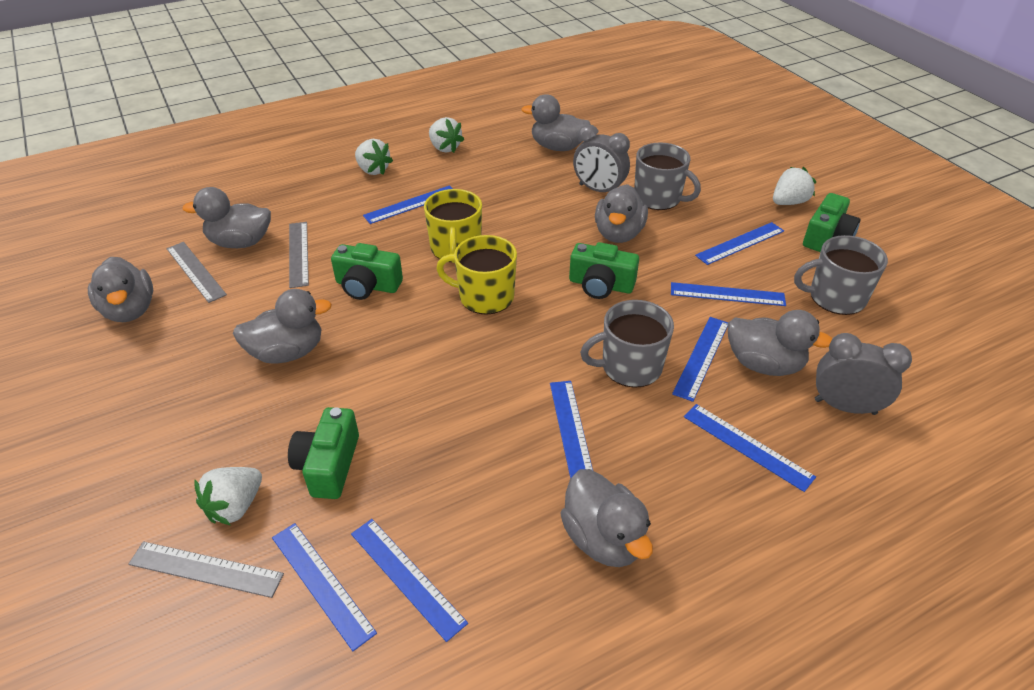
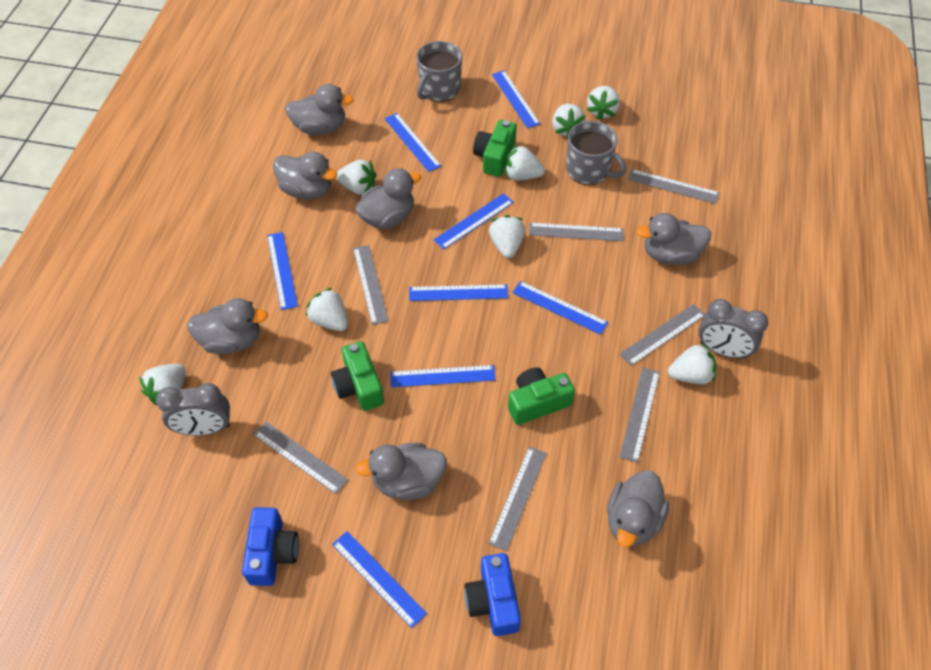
blue camera: none = 0 -> [242,507,299,586] [464,553,521,636] = 2
green camera: [288,407,359,499] [331,243,403,300] [569,242,639,299] [803,193,860,252] = 4 -> [331,341,384,411] [473,120,517,177] [508,367,575,425] = 3
grey mug: [580,300,674,388] [634,142,701,210] [794,235,888,315] = 3 -> [416,41,462,102] [566,121,626,185] = 2
grey ruler: [128,541,284,598] [166,242,227,303] [289,222,309,288] = 3 -> [253,421,348,494] [353,245,389,325] [488,447,547,551] [529,223,624,241] [619,368,660,463] [620,304,704,366] [628,169,720,204] = 7
white strawberry: [194,467,262,525] [355,139,393,175] [429,117,464,153] [773,167,816,205] = 4 -> [139,364,186,405] [306,288,348,331] [336,160,376,195] [489,215,525,258] [505,145,545,180] [552,104,586,138] [587,86,620,121] [668,343,716,384] = 8
yellow mug: [424,189,482,263] [436,235,517,315] = 2 -> none = 0

